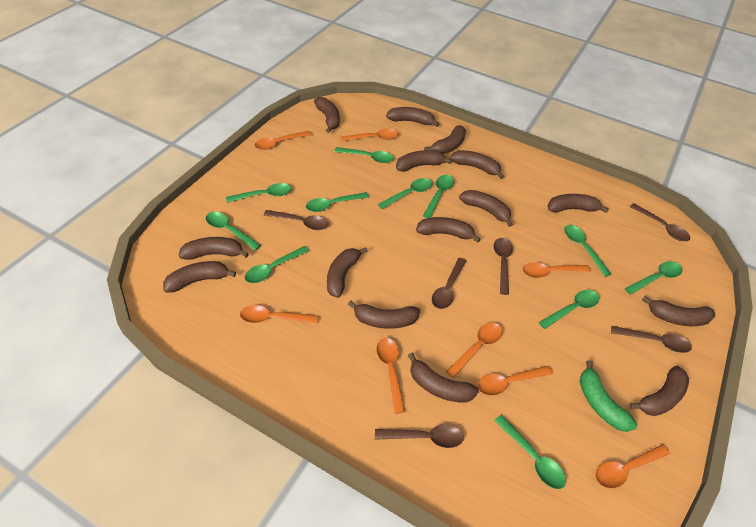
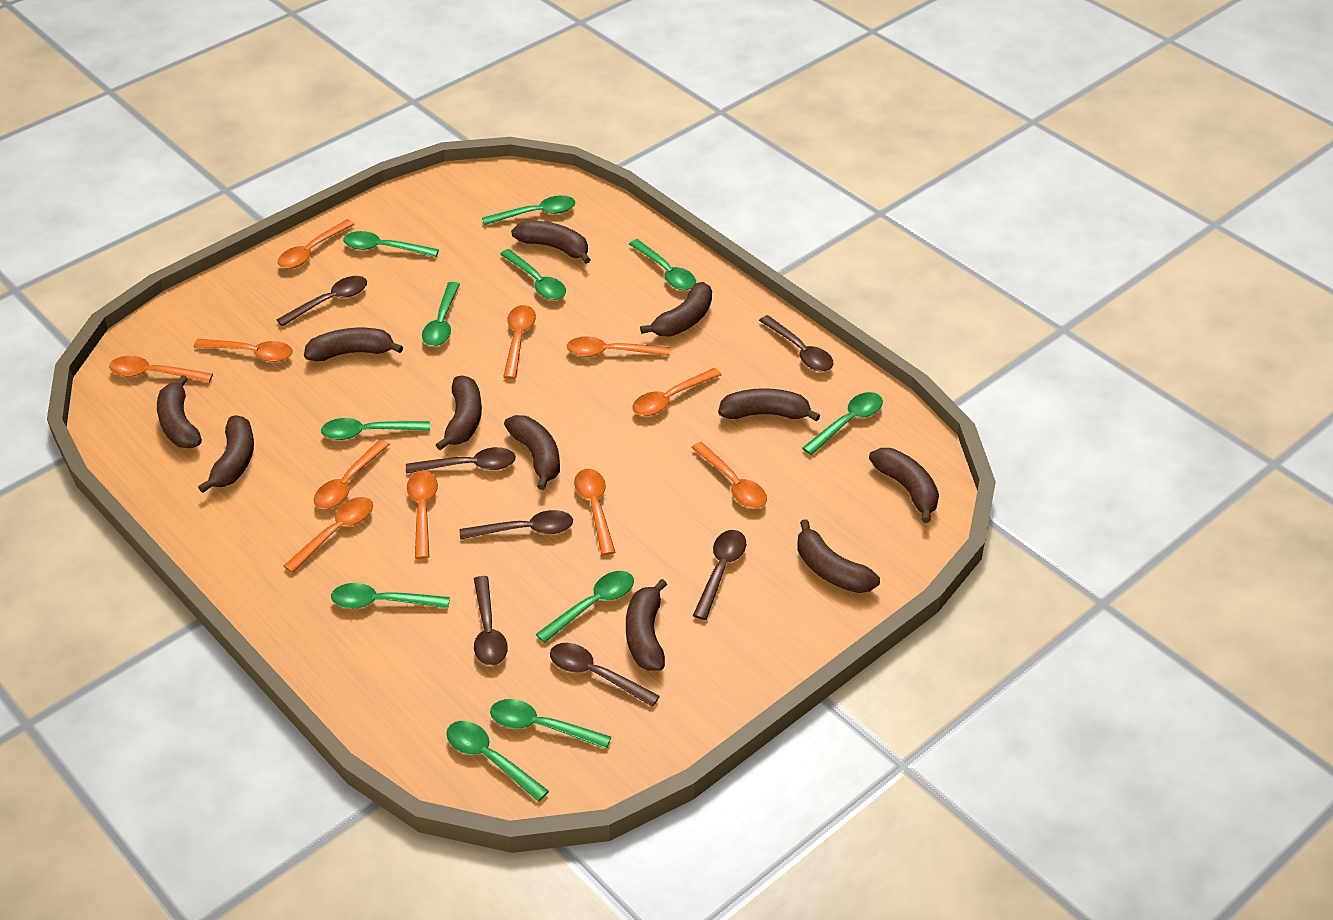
brown banana: [163,261,236,293] [179,237,249,260] [314,97,340,133] [327,247,368,298] [348,301,420,329] [386,107,439,127] [396,150,452,172] [408,353,479,403] [416,217,480,243] [424,125,466,154] [450,150,504,179] [459,190,513,227] [548,194,609,213] [629,366,689,416] [642,296,715,326] = 15 -> [157,375,202,448] [198,415,254,493] [304,328,403,361] [436,375,482,451] [504,415,560,490] [511,221,591,264] [626,579,667,671] [640,282,712,337] [718,388,820,422] [797,519,880,593] [869,448,939,523] = 11
brown spoon: [264,210,329,230] [375,424,464,448] [432,258,466,309] [494,238,513,295] [611,326,692,353] [630,203,690,241] = 6 -> [276,276,367,327] [406,447,516,474] [460,510,573,540] [474,576,508,666] [550,643,660,707] [693,530,746,620] [759,315,833,371] = 7
green banana: [580,360,637,432] = 1 -> none = 0
orange spoon: [240,305,318,324] [255,131,312,150] [340,129,399,142] [376,338,405,414] [446,322,502,378] [477,366,553,396] [523,262,591,278] [595,444,670,489] = 8 -> [109,356,213,383] [194,339,293,362] [278,219,354,269] [283,497,373,573] [314,439,390,509] [407,471,438,559] [503,305,536,379] [567,336,670,357] [574,469,615,555] [632,368,721,416] [691,442,767,508] = 11

